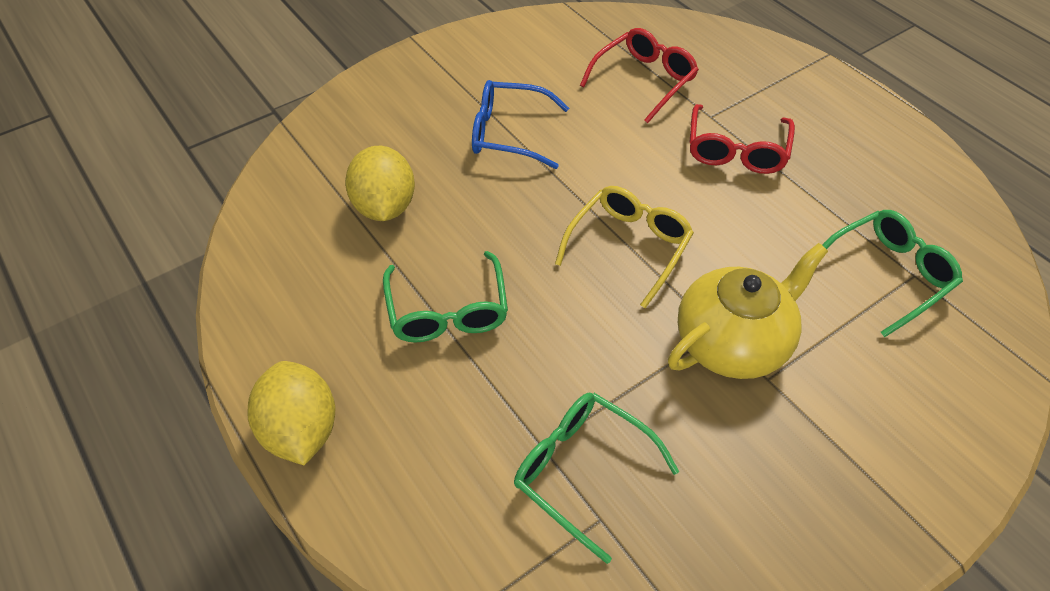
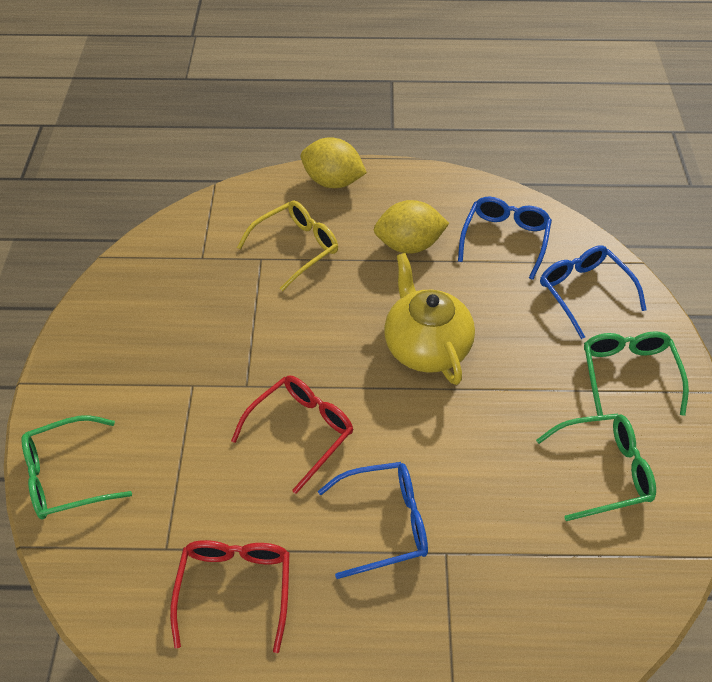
blue glasses: [472,80,569,169] = 1 -> [318,462,428,579] [458,197,552,280] [540,245,647,339] = 3

